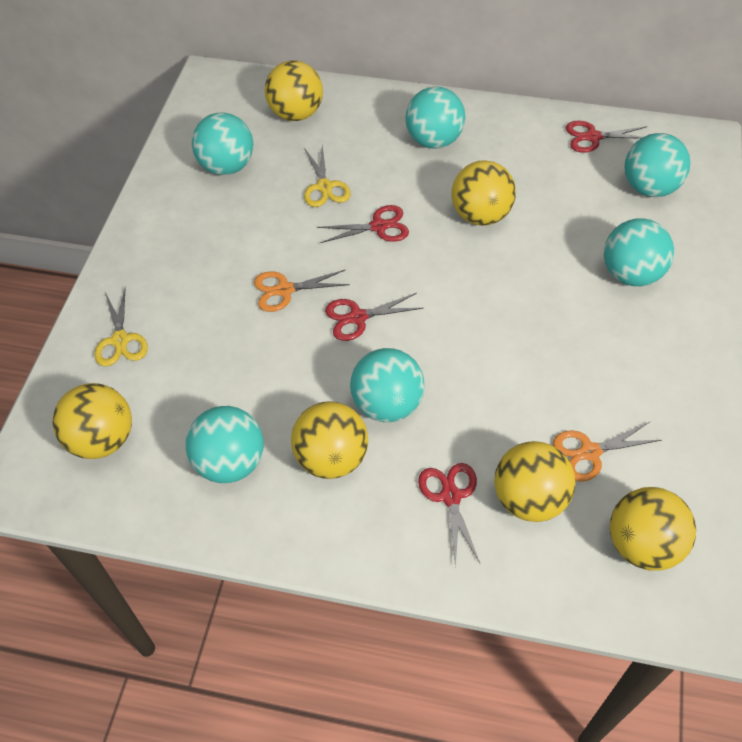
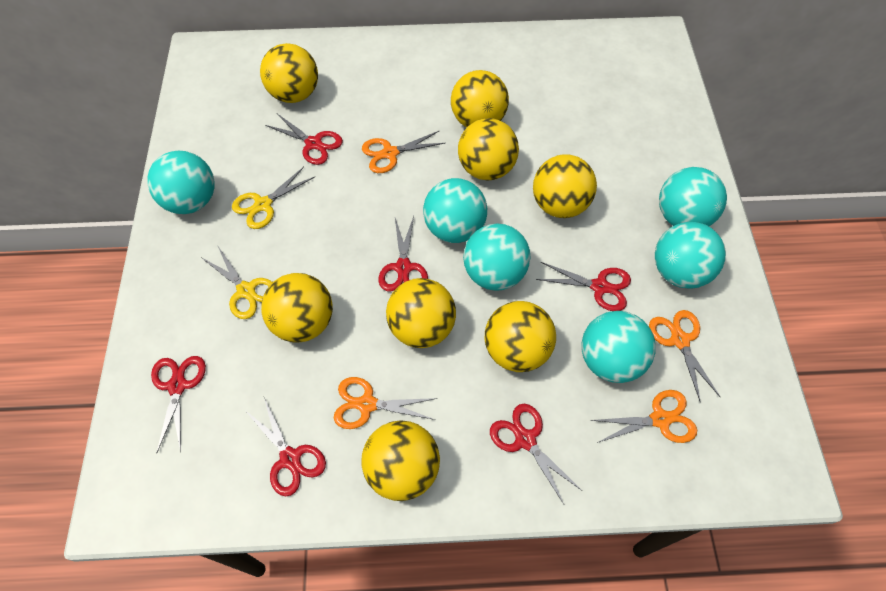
orange scissors: [254,270,350,312] [553,421,662,481] = 2 -> [334,377,437,429] [362,130,445,173] [590,390,697,443] [649,310,721,403] = 4
red scissors: [317,205,409,243] [325,293,423,341] [418,463,480,567] [566,121,648,153] = 4 -> [151,356,206,454] [246,398,326,497] [265,114,343,165] [379,216,428,291] [490,404,582,504] [536,262,631,311] = 6
yellow ball: [52,383,132,459] [265,61,323,121] [291,401,368,479] [452,160,516,226] [494,441,575,522] [610,487,696,571] = 6 -> [260,43,318,103] [261,273,333,343] [362,421,440,501] [386,278,456,348] [451,70,509,127] [458,118,519,180] [485,301,556,372] [533,154,597,218] = 8

